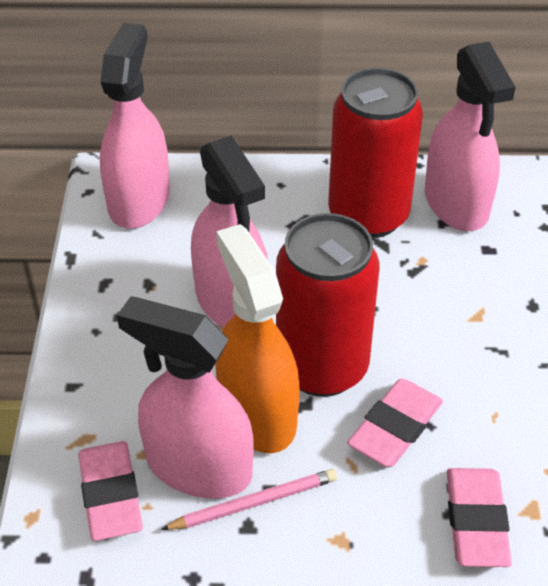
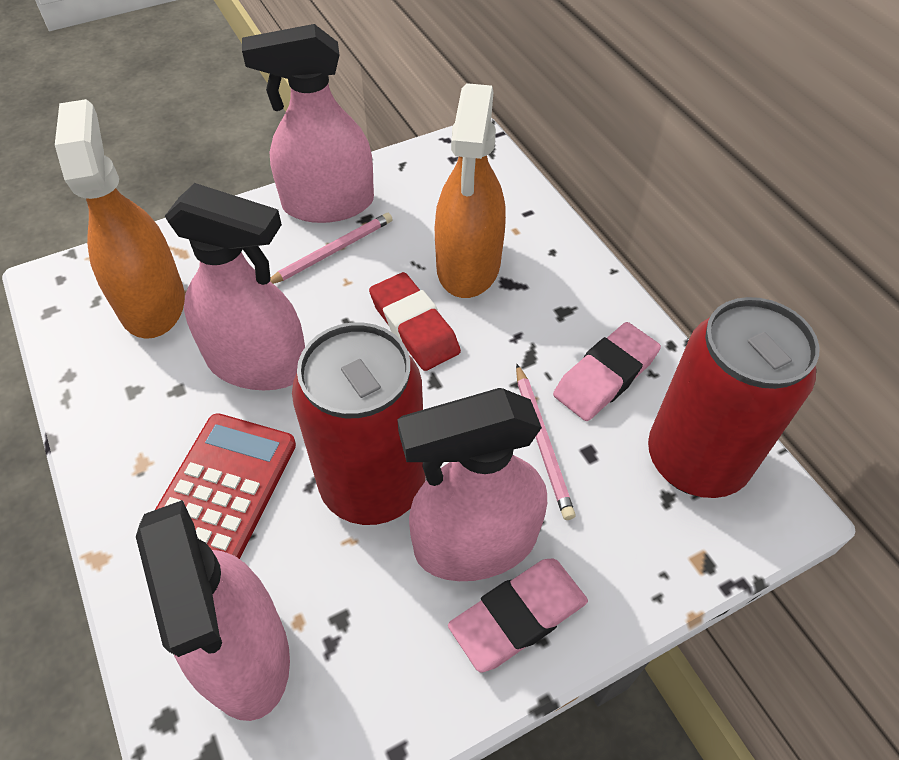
orange spray bottle: [216,224,300,453] = 1 -> [55,99,185,339] [435,83,506,298] = 2
pink eraser: [78,441,143,541] [347,378,443,467] [447,468,512,567] = 3 -> [448,559,588,673] [553,322,661,421] = 2
pink pencil: [161,469,337,530] = 1 -> [270,213,392,284] [516,364,576,520] = 2
red calculator: none = 0 -> [155,413,296,559] = 1
red eraser: none = 0 -> [369,272,461,371] = 1

